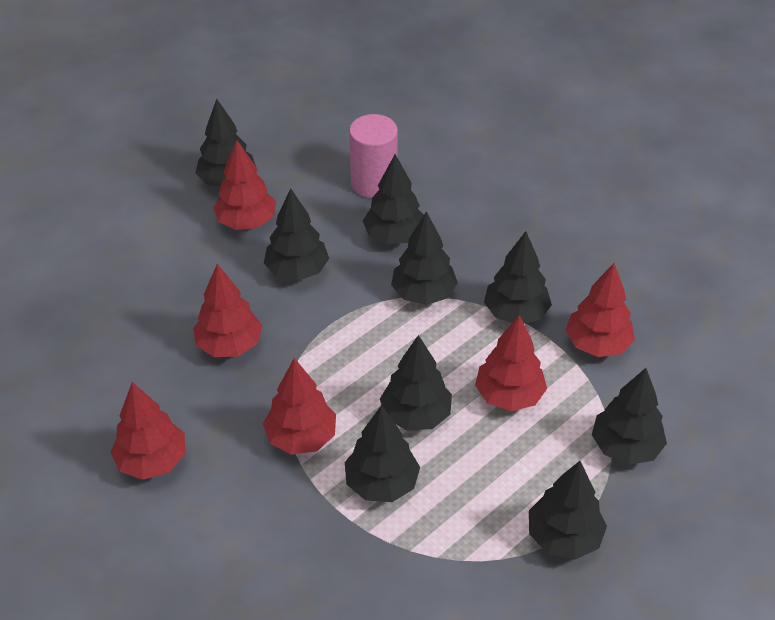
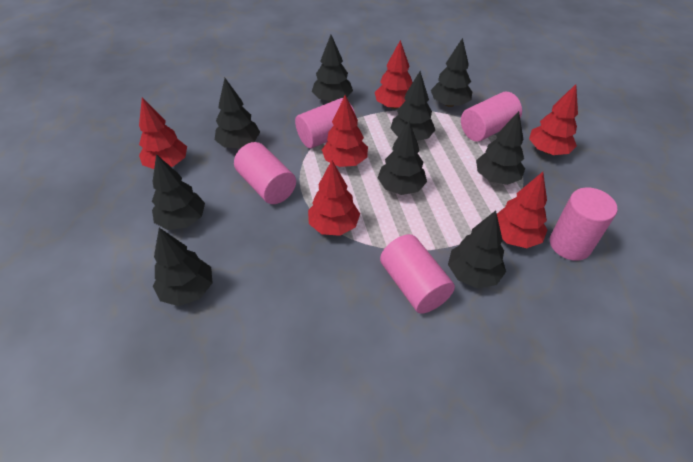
pink cylinder: [349,114,398,198] = 1 -> [234,142,296,204] [295,98,355,149] [380,234,455,314] [461,92,522,142] [550,187,617,261] = 5

